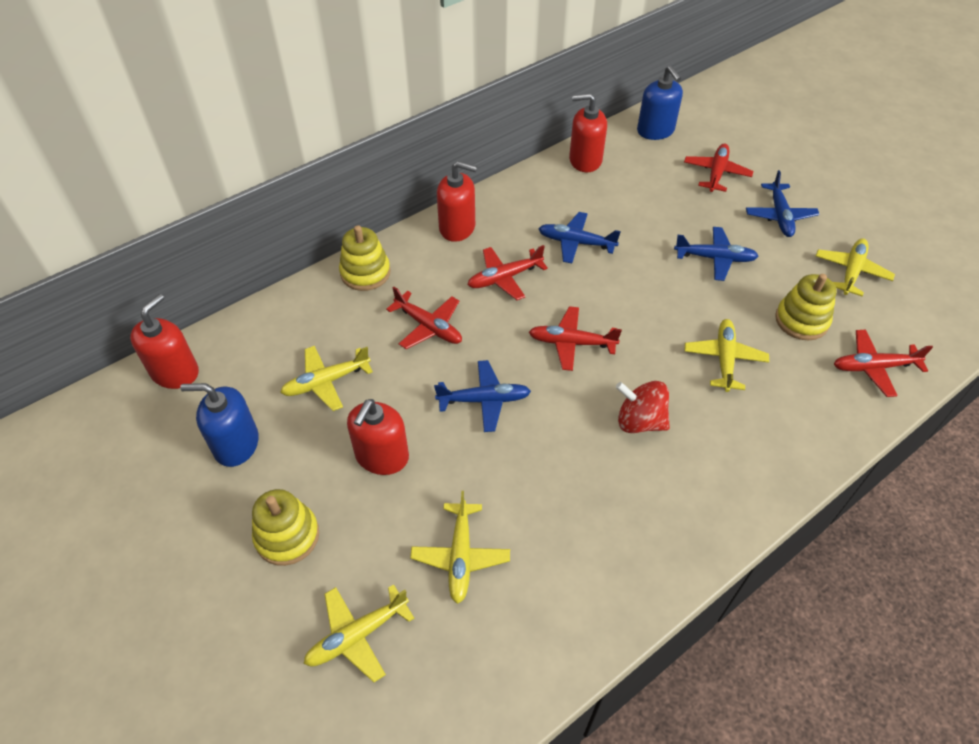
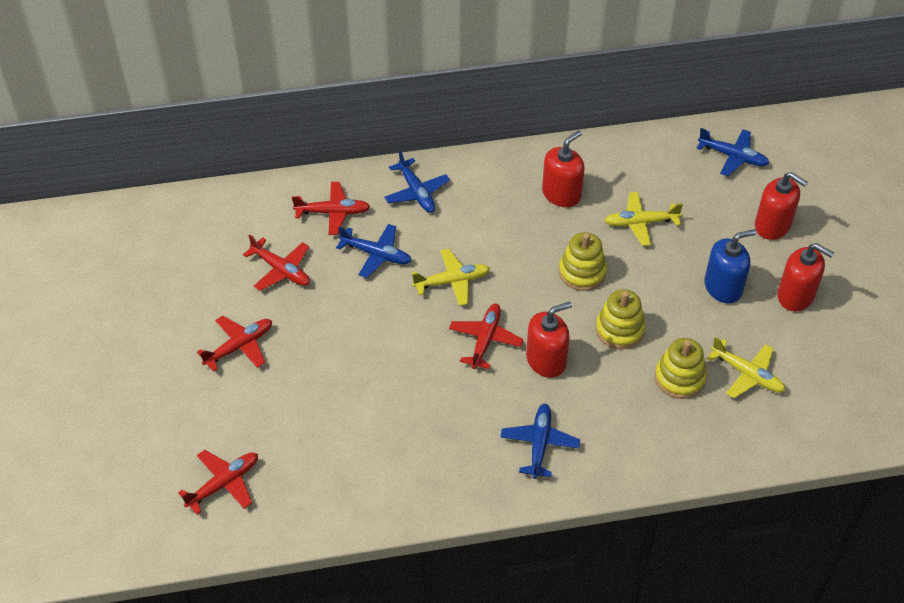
blue soap dispenser: [180,383,259,467] [637,66,683,140] = 2 -> [704,229,757,303] = 1
red spinning top: [616,381,670,433] = 1 -> none = 0
yellow plane: [280,346,373,411] [304,584,414,682] [410,491,510,604] [684,319,769,392] [816,238,895,296] = 5 -> [412,249,490,306] [604,192,683,246] [707,337,785,399] = 3

